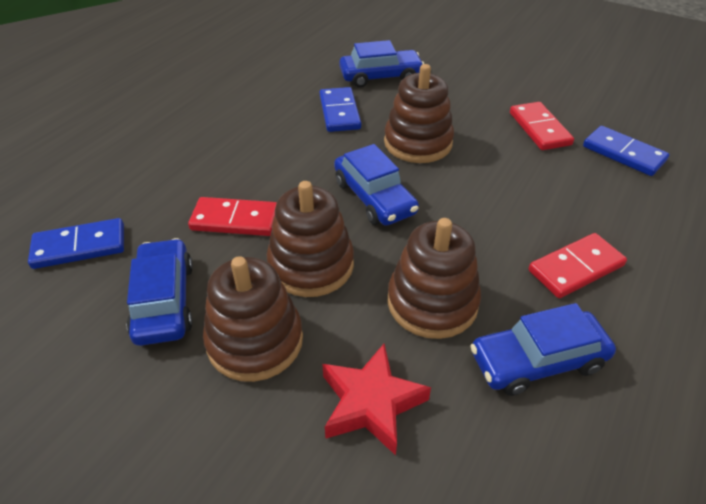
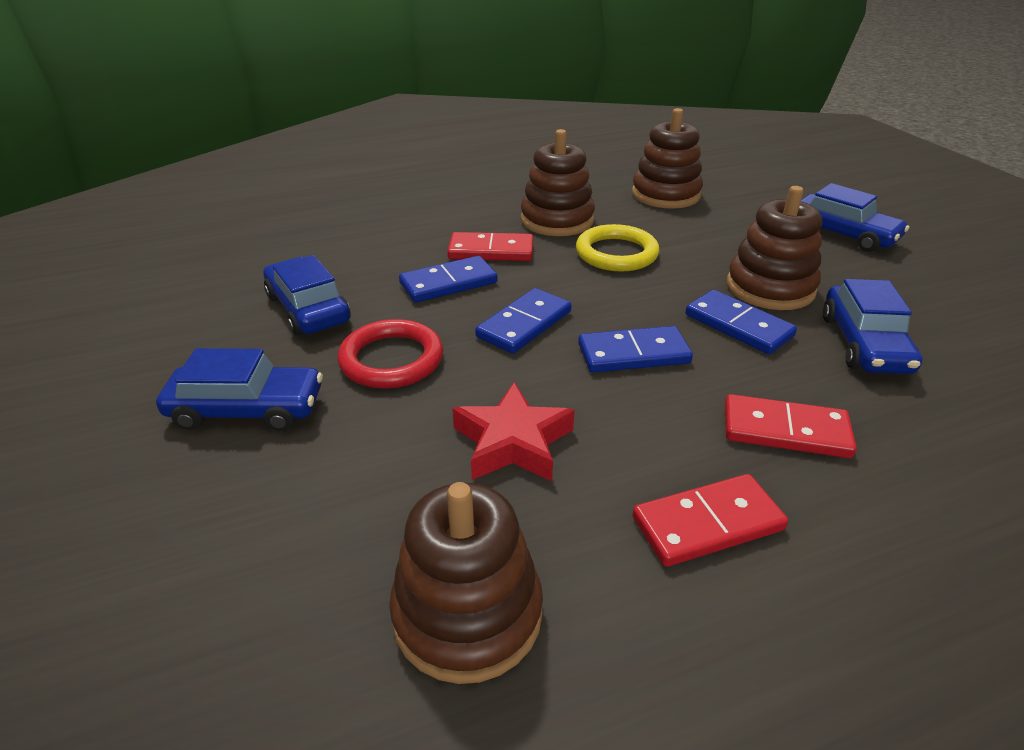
blue domino: [28,218,124,269] [320,87,361,132] [583,126,669,176] = 3 -> [399,256,497,303] [475,288,572,354] [578,326,693,372] [686,290,797,354] = 4
red ring: none = 0 -> [337,319,443,388] = 1
yellow ring: none = 0 -> [576,224,659,271] = 1

